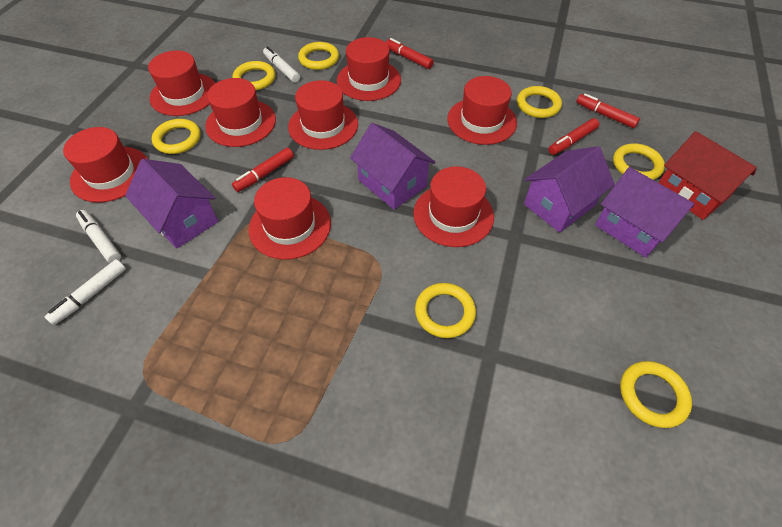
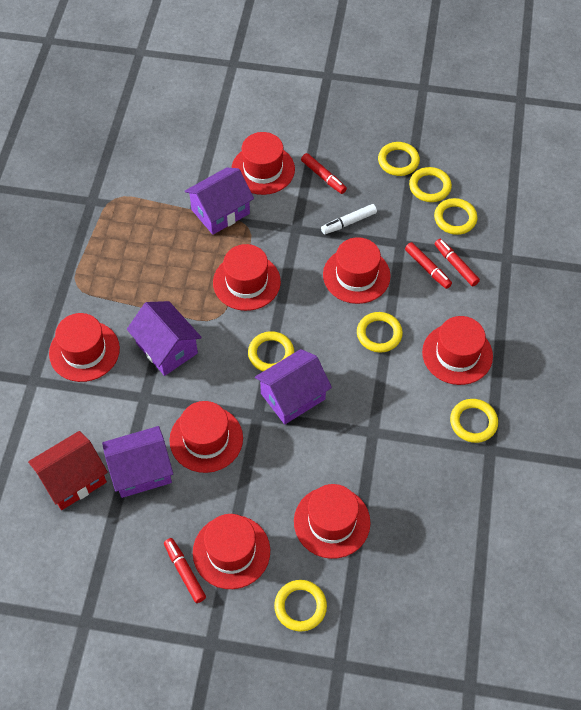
white marker: [45,259,126,325] [76,210,121,263] [263,46,300,83] = 3 -> [321,204,377,234] = 1

